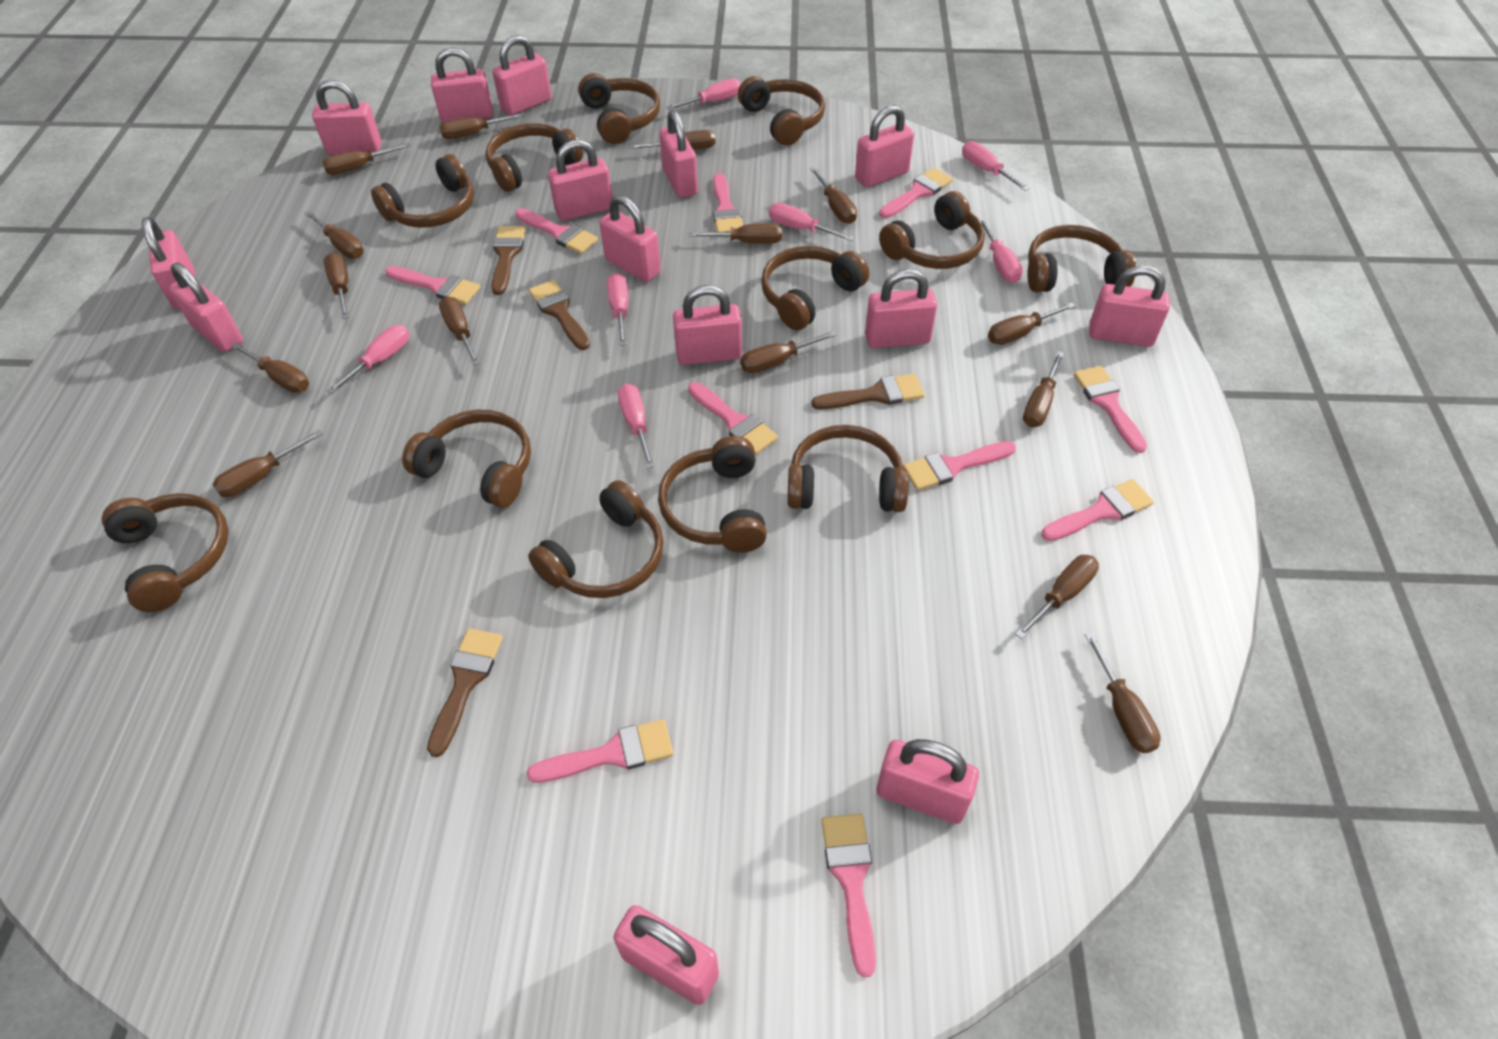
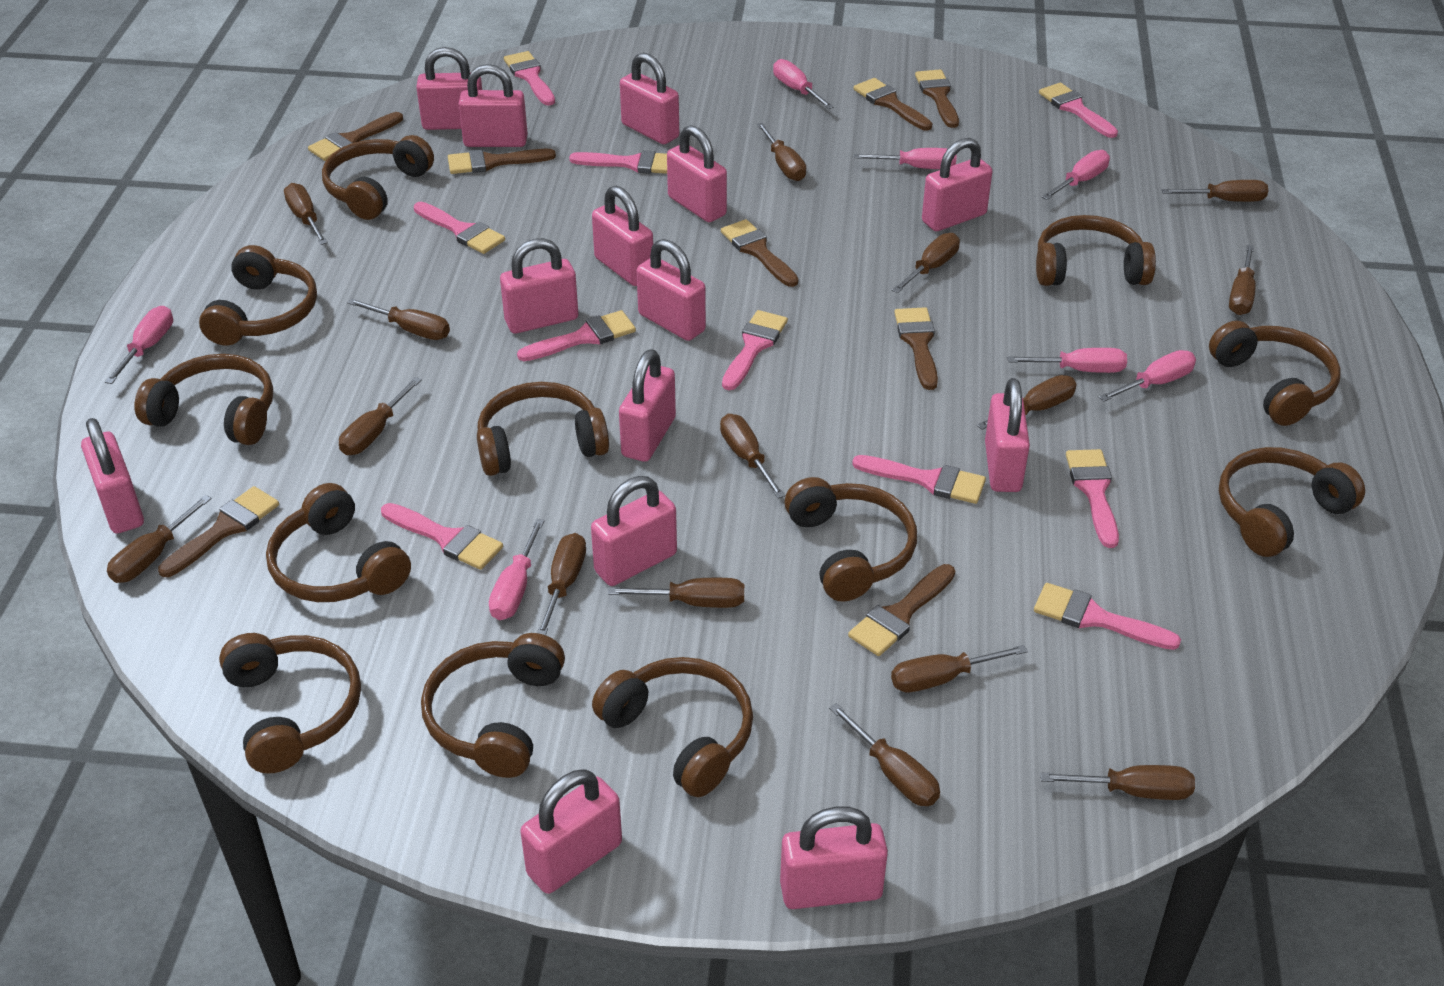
brown brush: [427,628,503,757] [491,226,526,295] [529,280,590,350] [811,374,925,409] = 4 -> [158,486,279,577] [308,112,403,161] [448,149,556,174] [721,219,798,287] [848,564,955,656] [854,78,932,131] [894,307,938,390] [915,69,959,128] = 8

